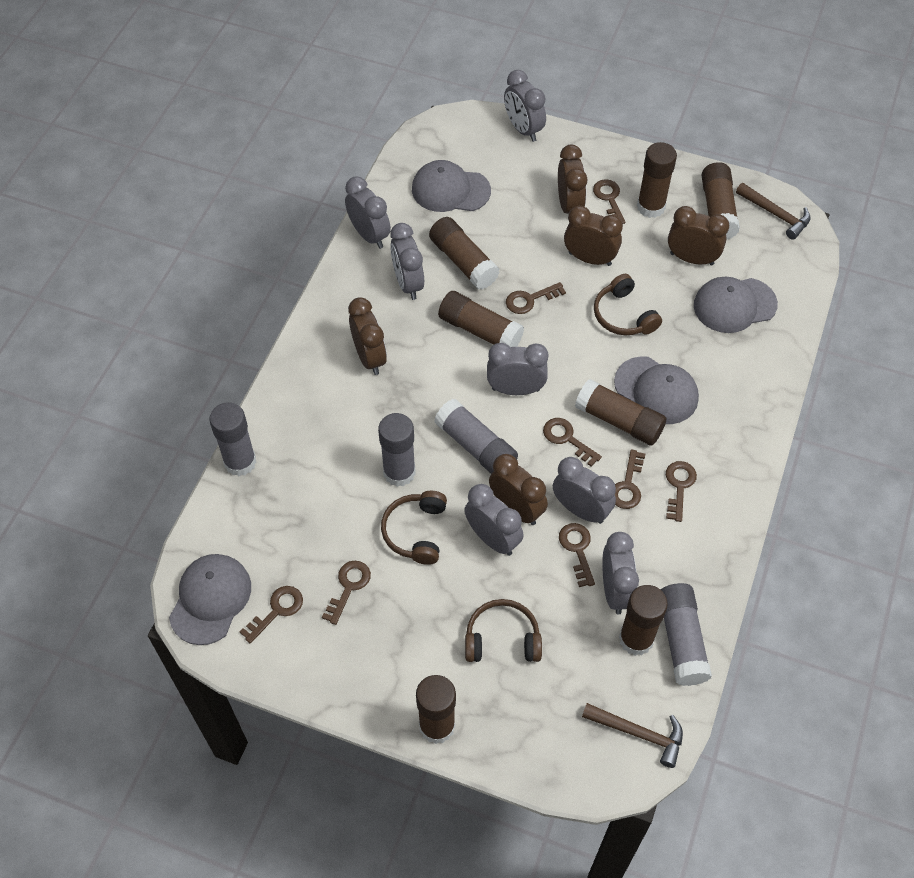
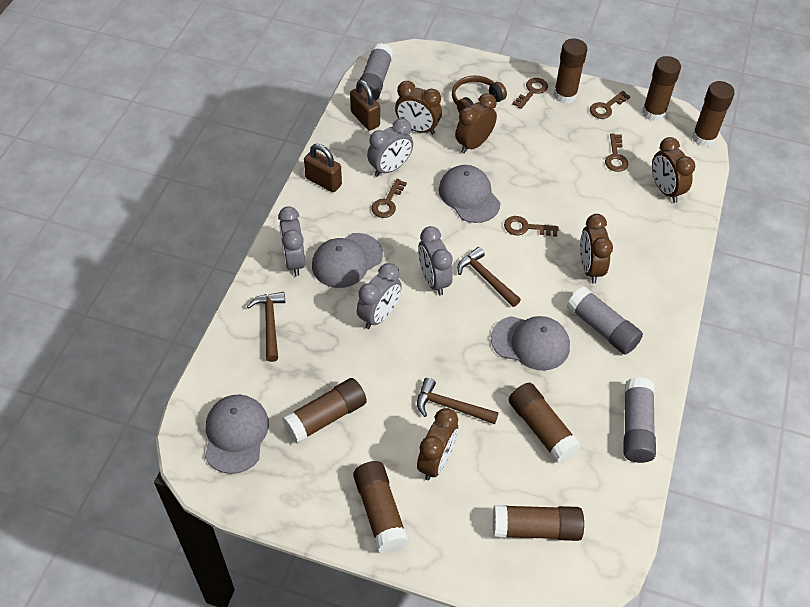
brown hammer: [582,703,683,768] [736,183,811,240] = 2 -> [247,292,285,362] [417,378,499,424] [457,247,521,307] = 3
brown headphones: [381,491,447,565] [465,599,542,662] [594,274,662,335] = 3 -> [452,75,507,113] = 1
brown key: [240,586,303,644] [322,561,371,625] [506,282,566,314] [543,418,602,467] [559,523,595,587] [593,179,625,224] [615,450,645,509] [666,461,697,522] = 8 -> [371,179,407,218] [504,216,559,237] [512,78,548,109] [590,91,631,119] [605,134,628,172] = 5
brown padlock: none = 0 -> [304,144,342,192] [350,80,380,131] = 2
grey clock: [345,176,391,249] [390,223,424,300] [464,484,523,556] [487,343,549,395] [504,70,546,142] [553,457,616,524] [602,532,639,614] = 7 -> [278,206,305,276] [357,263,402,329] [367,118,413,177] [418,226,453,296] = 4
grey glue stick: [209,402,257,476] [378,413,416,487] [434,399,518,474] [661,583,712,686] = 4 -> [360,43,394,101] [567,286,643,355] [624,377,656,463] = 3

